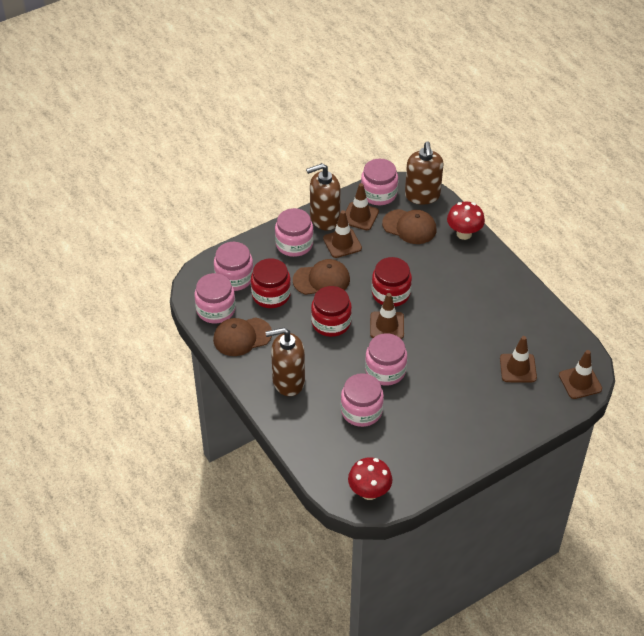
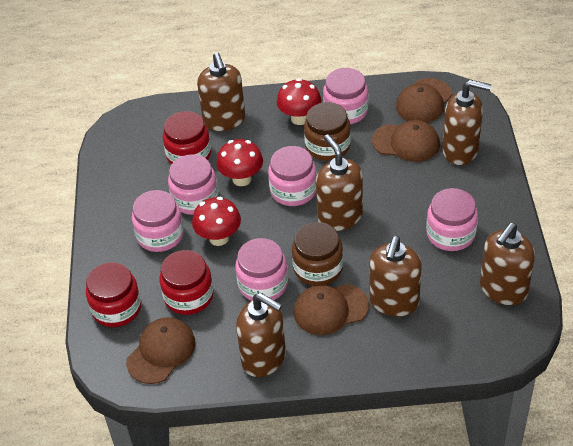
brown cap: [213,317,272,356] [293,259,350,295] [382,209,436,244] = 3 -> [126,317,195,384] [294,284,369,335] [372,120,440,162] [396,78,452,123] = 4
brown jar: none = 0 -> [292,222,343,286] [304,102,351,161] = 2
brown soap dispenser: [265,328,305,396] [306,163,341,231] [405,141,443,205] = 3 -> [197,52,245,131] [236,293,286,378] [316,134,363,231] [369,236,422,317] [442,80,492,165] [480,223,535,305] = 6
brown traffic cone: [323,210,362,258] [345,183,379,230] [370,293,404,339] [500,336,537,382] [559,350,602,399] = 5 -> none = 0
red mushroom: [348,457,392,500] [447,202,485,240] = 2 -> [192,197,241,246] [217,139,263,186] [277,78,321,125] = 3

